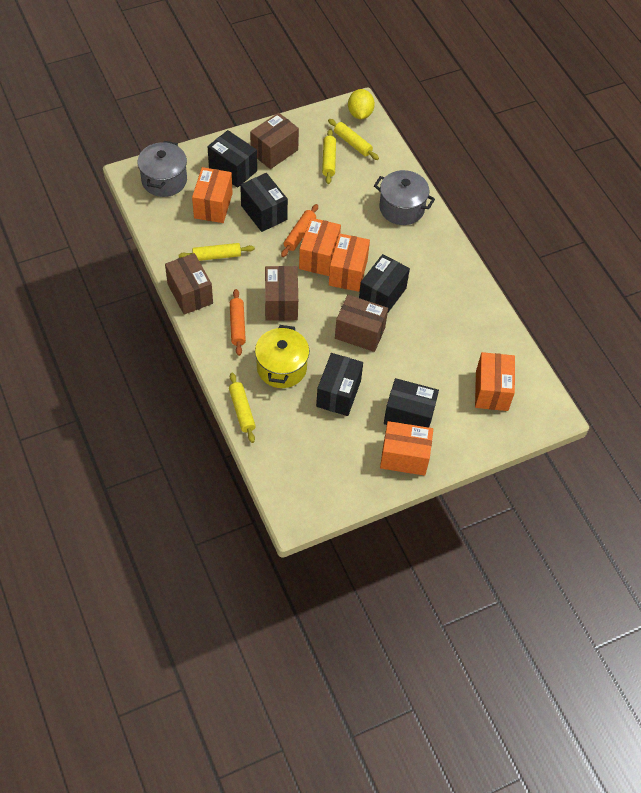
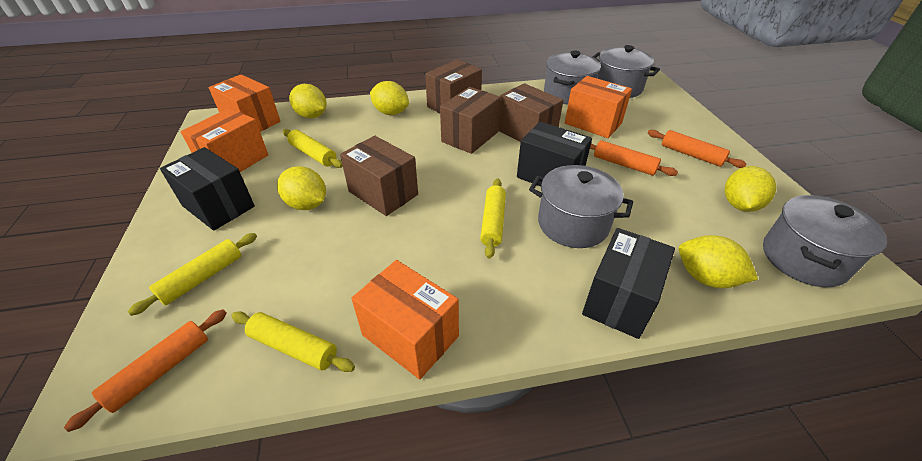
black box: [207,130,257,188] [240,173,288,232] [316,353,363,416] [359,254,410,314] [384,378,439,428] = 5 -> [160,147,255,231] [517,122,592,187] [582,228,675,339] = 3
grey pot: [137,141,187,197] [374,170,435,225] = 2 -> [529,165,633,248] [544,51,601,105] [593,45,660,98] [763,195,887,287] = 4
orange box: [192,167,233,223] [299,218,341,276] [329,233,370,292] [380,421,433,476] [475,352,515,411] = 5 -> [181,108,268,172] [209,74,281,132] [351,260,459,379] [565,76,632,138] = 4
orange rolling pin: [230,289,246,356] [281,204,318,257] = 2 -> [64,309,227,432] [590,140,678,176] [648,130,747,168] = 3
yellow lemon: [348,89,375,119] = 1 -> [277,166,326,210] [289,84,327,118] [370,81,409,115] [679,235,758,288] [724,166,776,212] = 5
yellow pot: [255,325,309,388] = 1 -> none = 0

